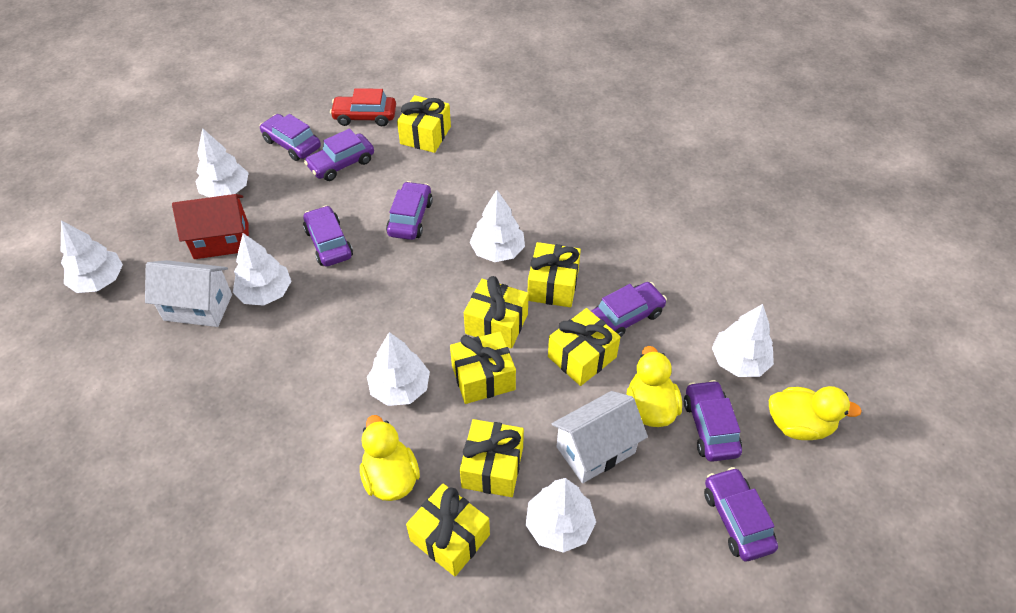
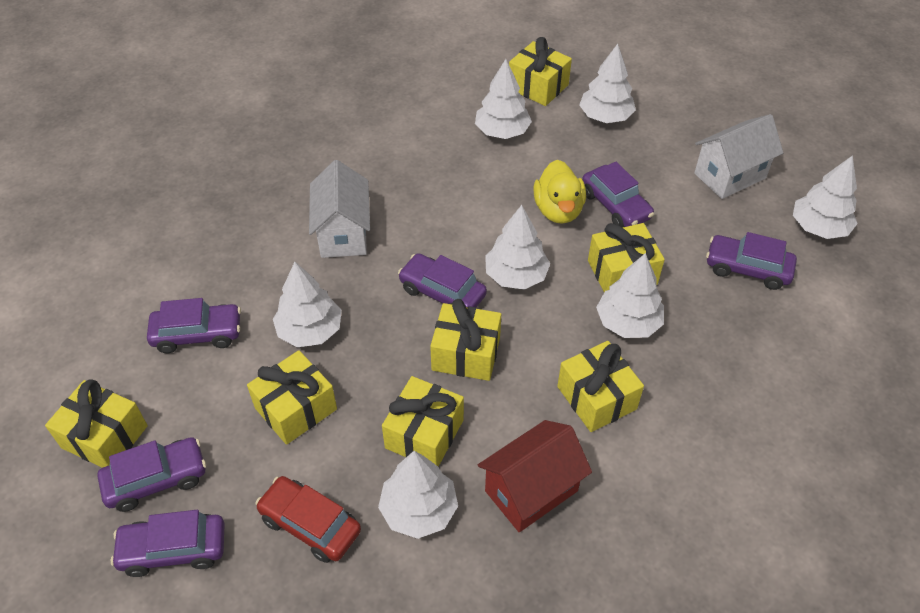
purple car: [259,114,321,161] [303,205,353,267] [304,129,374,181] [386,181,433,240] [591,282,667,338] [684,380,742,462] [704,467,778,561] = 7 -> [97,437,206,512] [111,510,225,577] [147,298,241,353] [398,253,487,308] [582,162,654,228] [706,232,797,290] = 6
yellow duck: [360,415,420,501] [626,346,682,427] [769,386,862,440] = 3 -> [533,160,586,224] = 1

